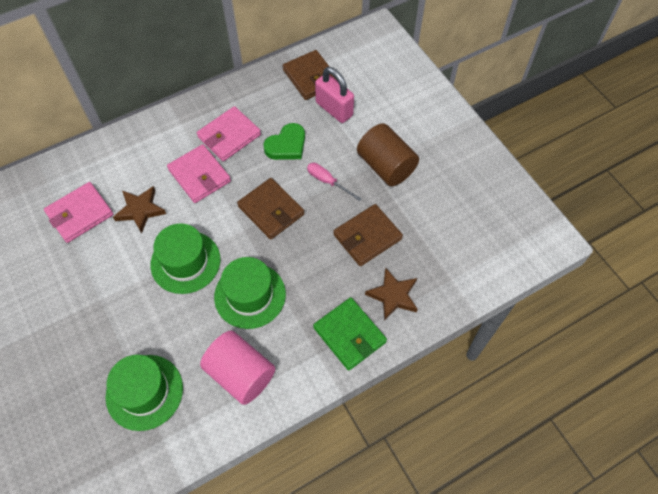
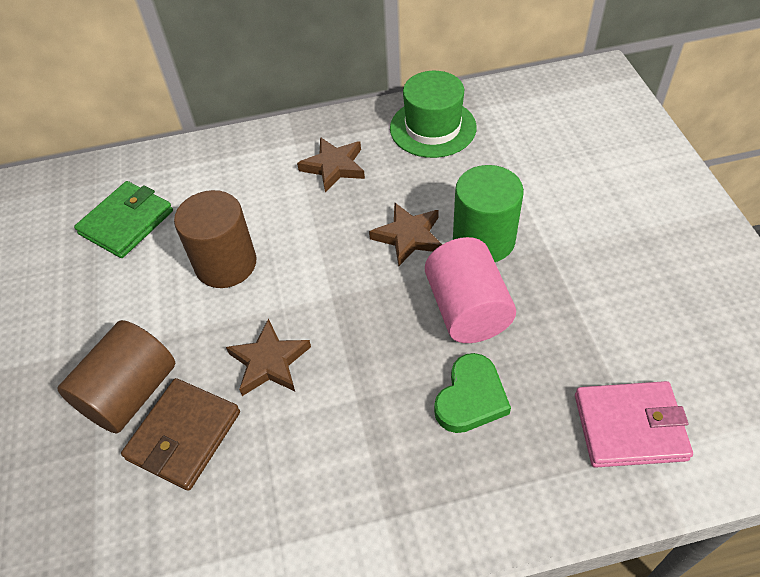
brown cylinder: [357,123,419,186] = 1 -> [57,320,175,434] [174,190,256,288] = 2
brown star: [113,186,166,234] [365,268,418,321] = 2 -> [226,318,311,396] [297,137,365,193] [369,203,442,266] = 3
brown wallet: [237,178,304,240] [282,50,337,100] [333,204,403,266] = 3 -> [121,378,240,491] = 1
green cylinder: none = 0 -> [453,165,524,262] = 1
green hat: [105,355,183,431] [150,223,220,294] [214,257,286,329] = 3 -> [390,71,477,158] = 1
pink padlock: [315,67,354,123] = 1 -> none = 0
pink screwdriver: [307,163,362,201] = 1 -> none = 0
pink wallet: [44,182,113,243] [167,144,231,203] [197,106,261,161] = 3 -> [575,381,693,468] = 1

